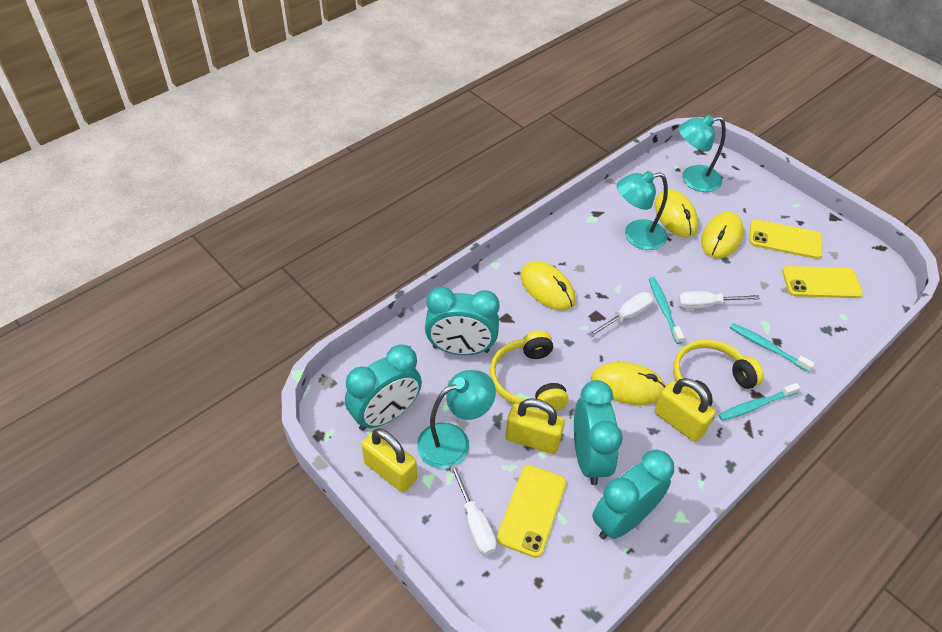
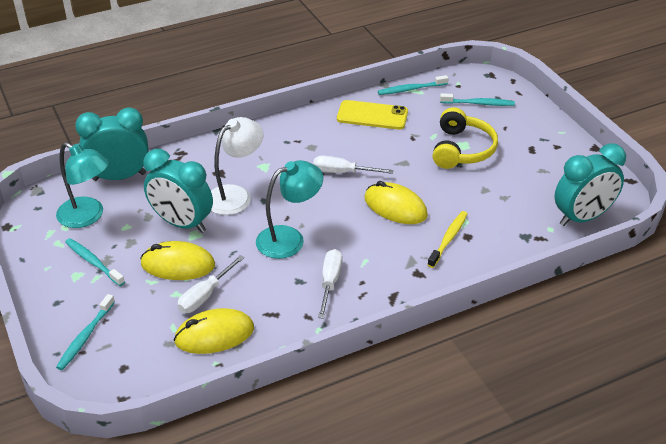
turquoise clock: [345,344,422,431] [425,287,499,355] [574,380,623,485] [592,450,674,539] = 4 -> [75,107,149,181] [143,149,213,233] [555,143,626,226] = 3
turquoise lamp: [417,370,496,469] [617,171,668,250] [678,115,726,192] = 3 -> [56,142,109,228] [256,160,323,259] = 2
turquoise toothbrush: [649,277,684,344] [718,383,800,421] [730,323,815,372] = 3 -> [56,294,115,370] [65,238,125,286] [378,75,449,95] [440,93,515,106] = 4
white lamp: none = 0 -> [211,117,263,215] = 1
yellow headphones: [490,331,568,412] [673,340,764,406] = 2 -> [433,107,498,169] = 1
yellow mouse: [520,261,576,311] [591,362,666,405] [655,190,698,237] [701,212,744,258] = 4 -> [140,241,215,280] [174,308,254,354] [365,181,428,224] = 3
yellow padlock: [362,428,417,493] [505,398,565,454] [654,378,716,442] = 3 -> none = 0
yellow phone: [497,465,566,558] [749,220,822,259] [782,266,863,298] = 3 -> [337,100,408,130] = 1
yellow toothbrush: none = 0 -> [427,211,468,268] = 1

